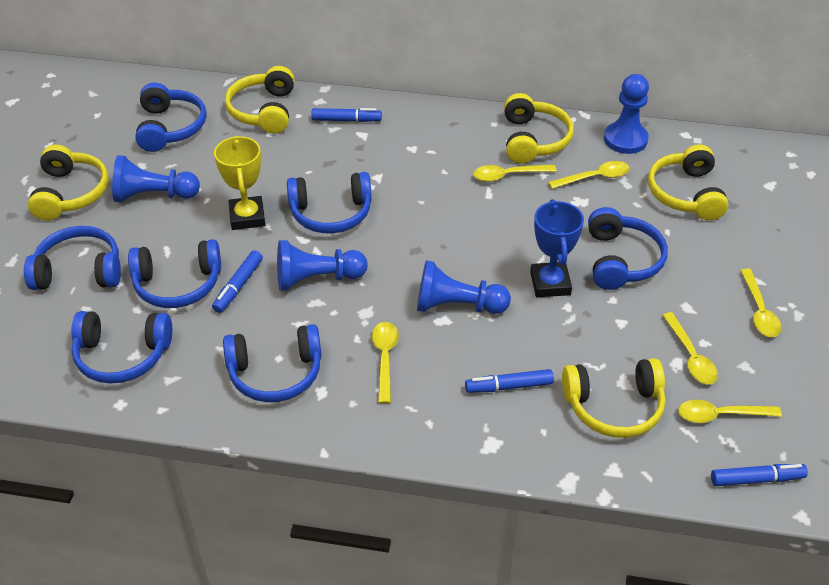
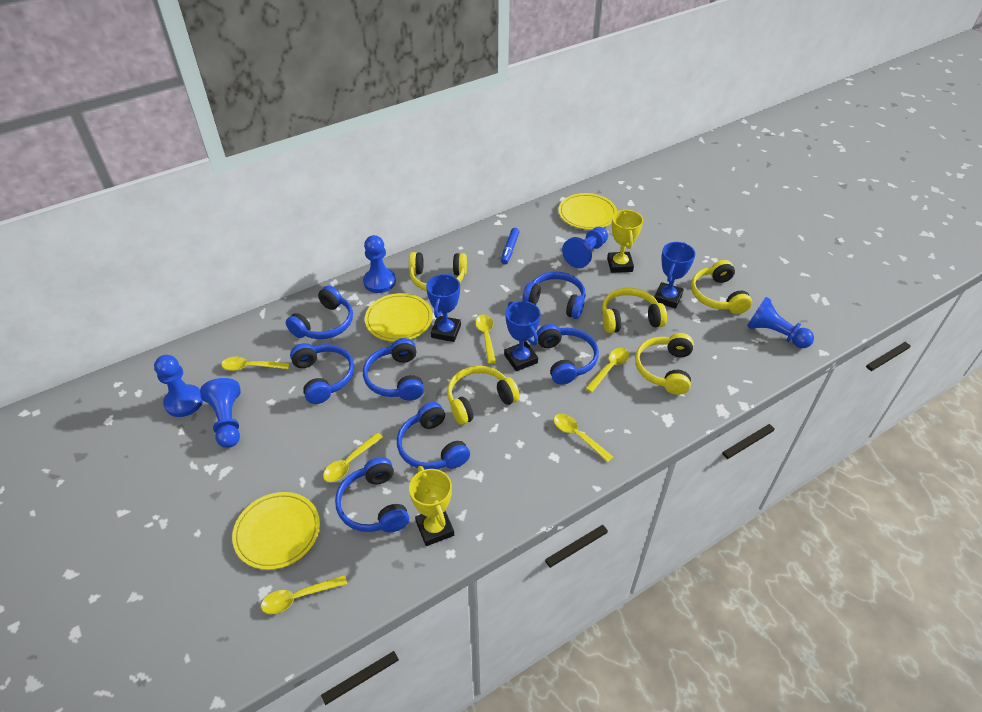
blue marker: [212,250,263,313] [312,108,382,122] [465,369,554,393] [711,464,808,486] = 4 -> [501,228,519,264] = 1
blue pawn: [112,155,200,203] [277,240,368,291] [417,260,511,314] [604,74,649,154] = 4 -> [154,355,203,417] [200,378,241,448] [363,235,396,293] [562,227,608,268] [747,297,814,348] = 5
blue trophy: [530,199,584,297] = 1 -> [426,273,461,342] [504,301,541,371] [654,242,695,309] = 3
yellow plate: none = 0 -> [232,492,320,570] [365,293,433,342] [558,193,617,230] = 3
yellow trophy: [214,135,265,230] = 1 -> [409,466,454,546] [607,209,643,273] = 2

